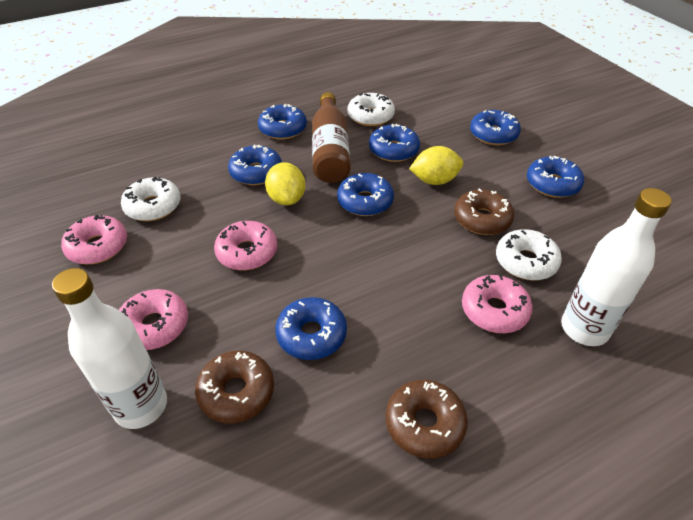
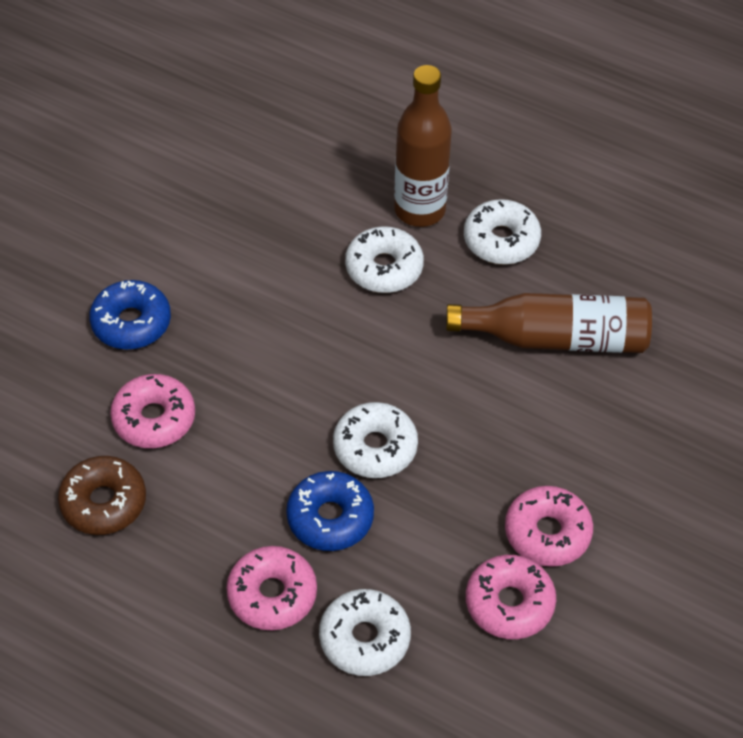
blue donut: [228,145,282,185] [258,104,307,140] [275,297,347,360] [337,173,394,216] [369,124,420,162] [470,110,521,145] [527,156,584,198] = 7 -> [89,280,171,350] [286,471,374,551] = 2
brown bottle: [312,92,351,183] = 1 -> [394,65,452,227] [446,293,652,353] = 2
brown donut: [195,351,274,423] [386,380,468,458] [454,188,514,235] = 3 -> [58,456,146,535] = 1
white bottle: [52,268,167,429] [561,188,672,346] = 2 -> none = 0
white donut: [121,177,181,221] [348,93,395,126] [496,229,562,281] = 3 -> [319,589,411,676] [333,402,418,478] [345,226,424,293] [464,199,541,265] = 4
yellow lemon: [265,162,305,205] [409,146,463,185] = 2 -> none = 0

